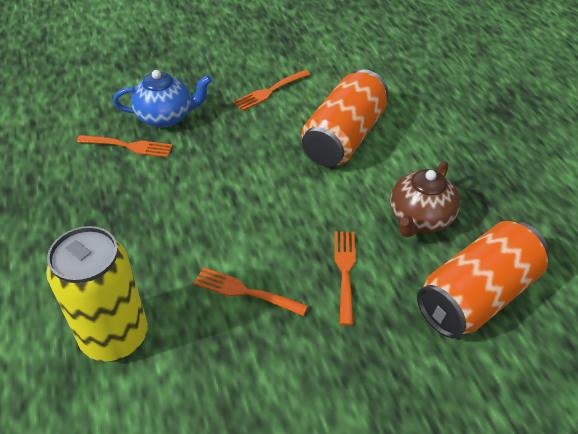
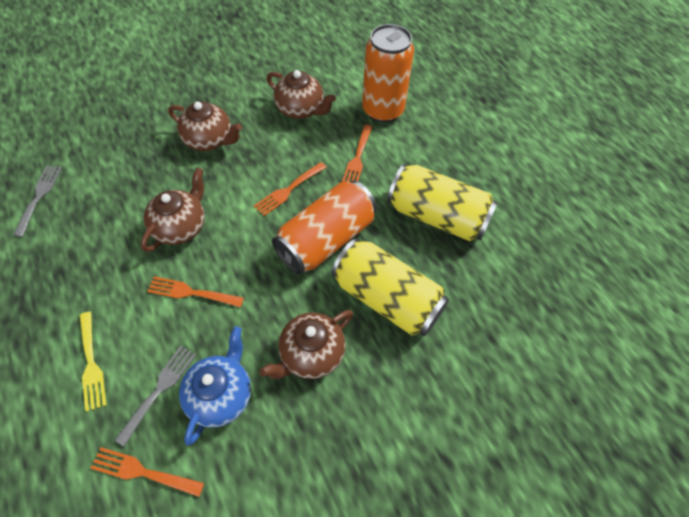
brown teapot: [390,161,460,237] = 1 -> [141,168,205,252] [168,101,242,151] [259,310,353,379] [267,70,336,119] = 4
grey fork: none = 0 -> [13,166,62,237] [114,346,196,446] = 2
yellow can: [46,226,148,361] = 1 -> [331,238,449,336] [387,164,498,241] = 2
yellow fork: none = 0 -> [80,312,106,412] = 1

